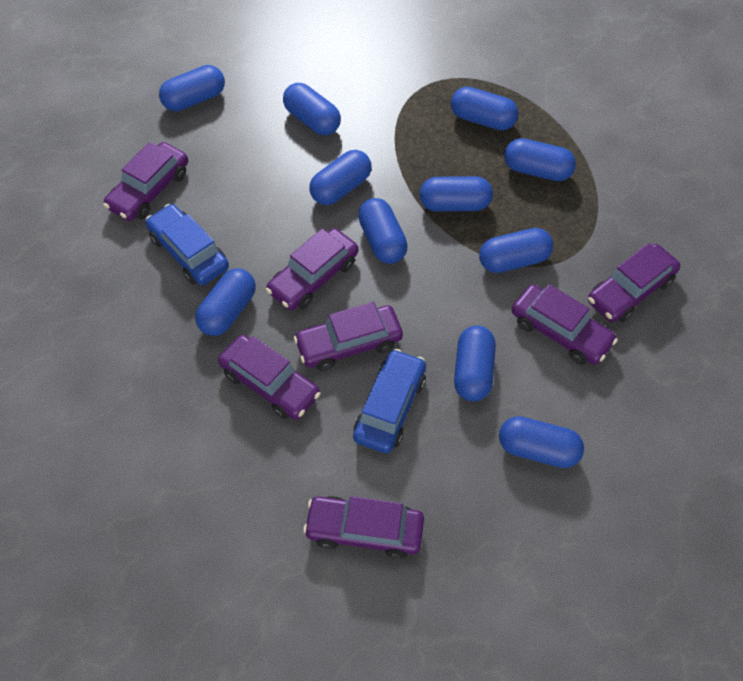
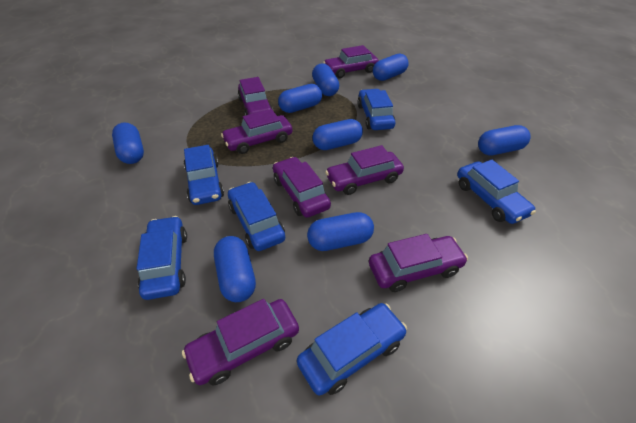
blue capsule: [159,65,225,111] [195,268,256,336] [283,83,341,135] [309,150,372,205] [358,198,408,264] [419,176,493,212] [451,87,518,130] [454,325,496,401] [479,228,553,273] [499,416,584,468] [504,138,576,181] = 11 -> [112,122,144,164] [214,236,256,302] [278,84,322,113] [307,212,374,251] [312,63,339,96] [312,119,363,150] [373,54,409,81] [478,125,530,156] = 8
blue car: [145,204,229,285] [353,349,426,453] = 2 -> [137,216,187,300] [184,145,224,205] [228,182,285,251] [297,303,407,396] [357,89,395,130] [457,160,536,224] = 6

